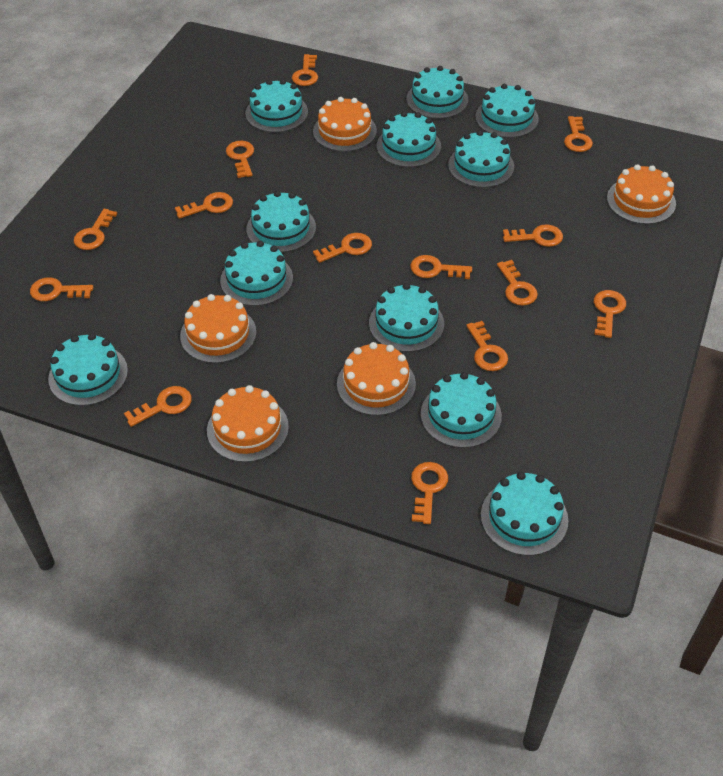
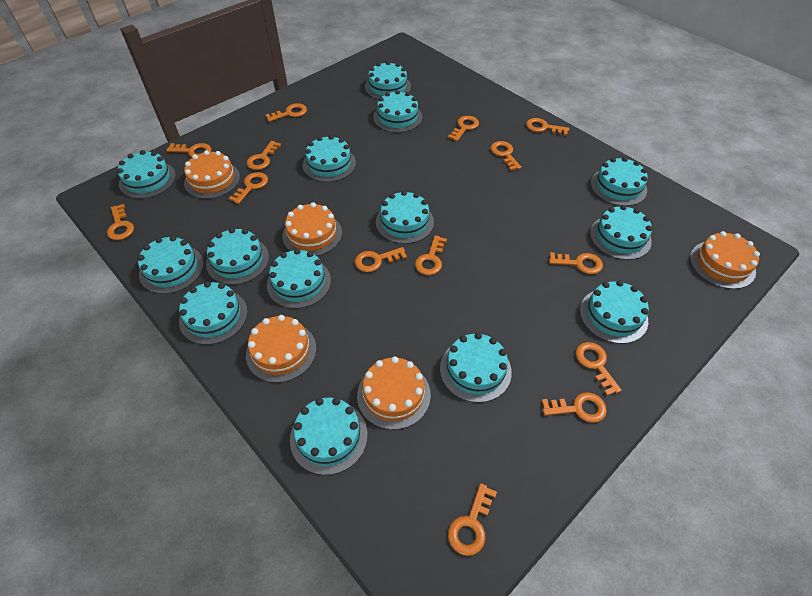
turquoise cake: [48,333,128,406] [220,241,293,306] [245,79,308,133] [246,191,316,253] [369,283,444,352] [377,111,441,167] [406,66,468,119] [421,372,502,448] [448,130,514,188] [475,84,539,138] [481,472,568,556] = 11 -> [117,150,176,199] [138,236,204,294] [179,281,247,345] [206,228,269,285] [267,249,331,309] [290,398,367,475] [303,135,356,182] [365,61,411,100] [373,90,422,133] [376,191,434,244] [440,332,512,403] [580,280,649,344] [590,205,652,260] [591,157,648,206] = 14

